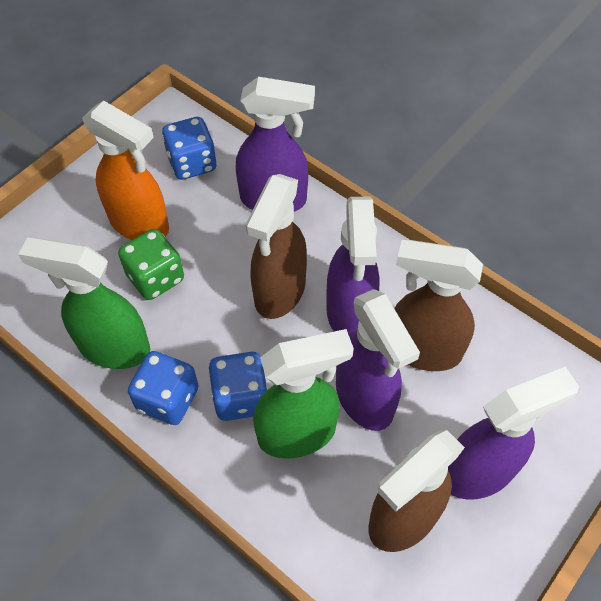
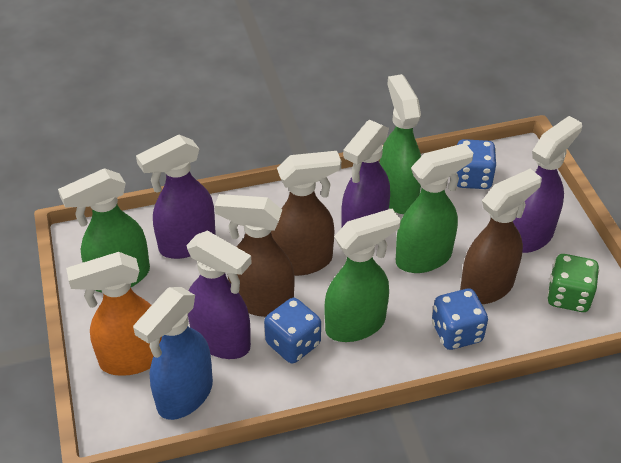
blue spray bottle: none = 0 -> [133,287,213,420] = 1
green spray bottle: [18,237,150,369] [253,329,354,459] = 2 -> [58,168,150,293] [325,209,401,342] [380,74,421,214] [396,143,473,273] = 4

